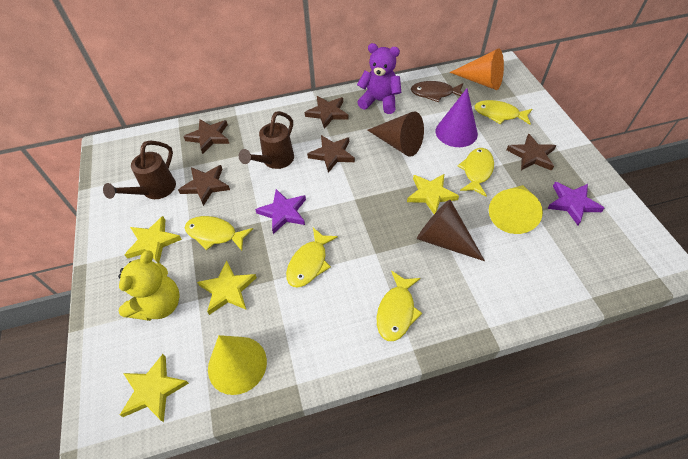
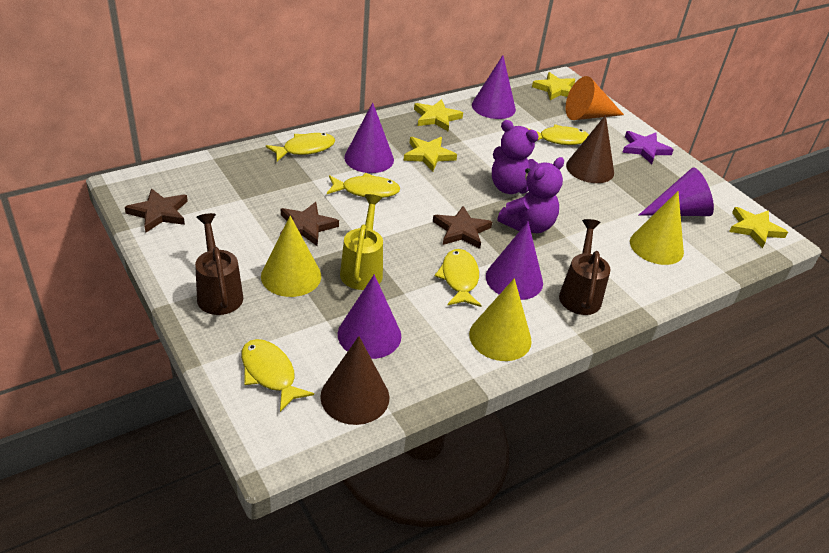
brown fish: [411,81,463,102] = 1 -> none = 0
brown star: [178,165,230,206] [183,119,229,154] [305,96,349,129] [307,135,355,173] [507,133,556,171] = 5 -> [125,188,188,232] [280,202,339,246] [433,206,492,249] = 3
purple cone: [436,88,478,147] = 1 -> [338,275,401,359] [344,102,394,173] [472,55,516,119] [486,222,543,300] [639,168,714,216] = 5
purple star: [255,189,306,234] [547,182,604,225] = 2 -> [622,131,674,164] = 1
purple teddy bear: [357,43,401,114] = 1 -> [492,120,539,194] [498,157,564,233] = 2
yellow cone: [208,335,267,395] [489,185,543,234] = 2 -> [261,216,321,297] [469,278,532,361] [630,191,684,265] = 3
yellow teddy bear: [118,250,180,321] = 1 -> none = 0
yellow watering can: none = 0 -> [340,194,383,290] = 1

